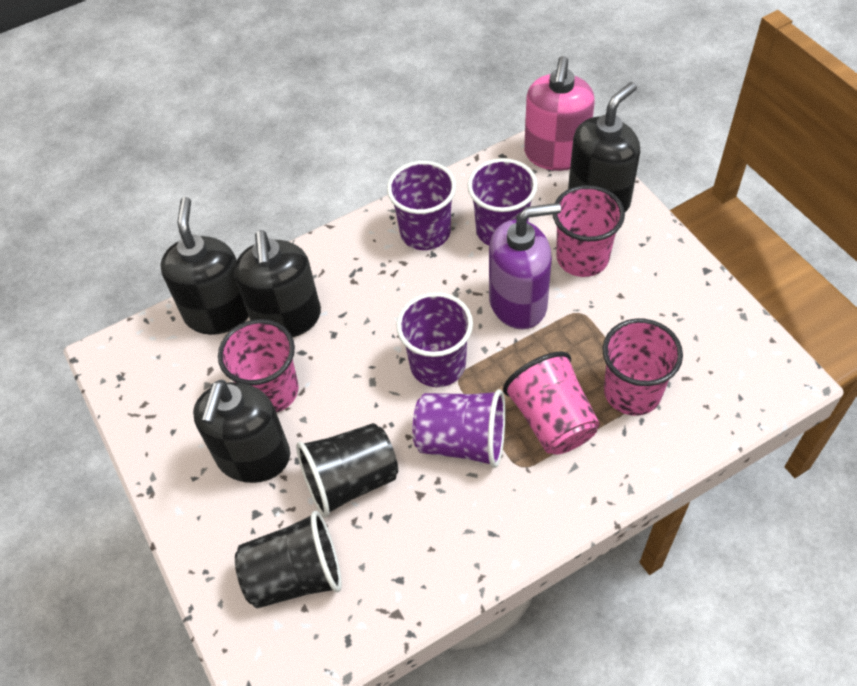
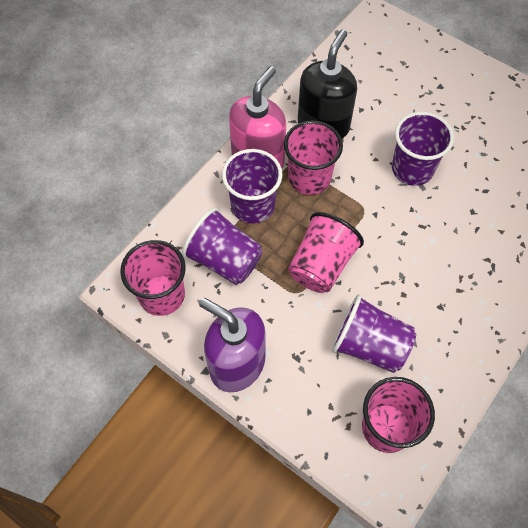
black cup: [235,510,342,608] [296,423,398,517] = 2 -> none = 0
black soap dispenser: [160,197,249,335] [193,380,290,483] [234,230,321,337] [568,82,640,212] = 4 -> [298,30,357,139] = 1

